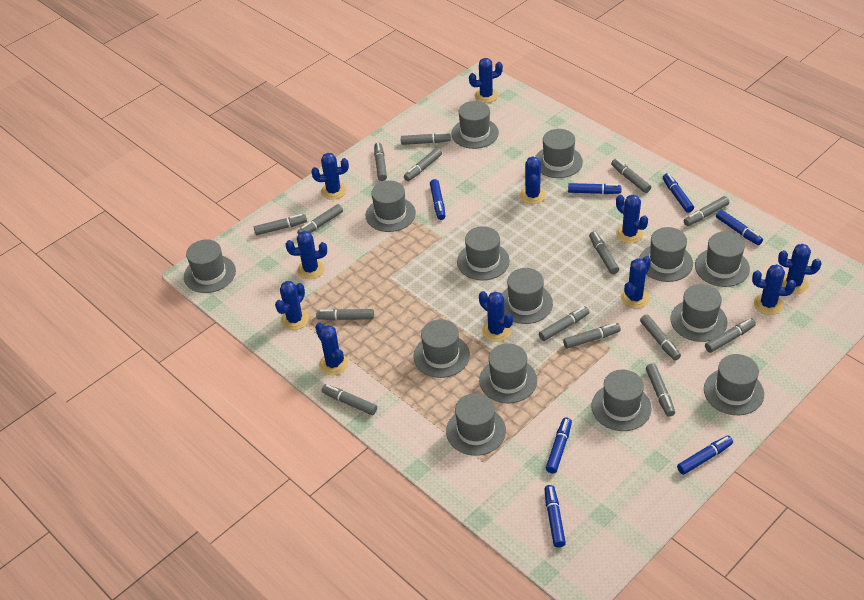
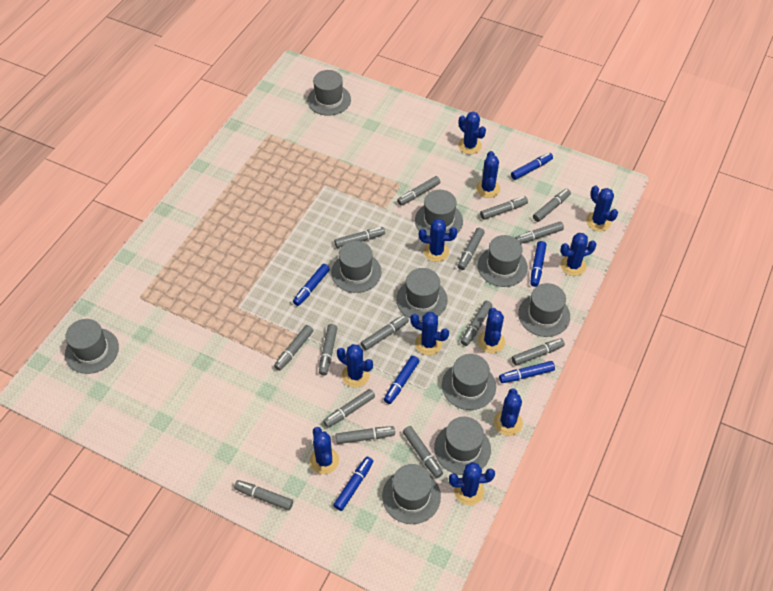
blue marker: [430,179,445,220] [545,485,566,547] [546,417,572,474] [568,183,622,194] [663,173,694,213] [677,435,733,475] [716,210,763,245] = 7 -> [293,264,330,306] [333,457,373,511] [384,356,419,404] [499,361,555,383] [511,153,553,180] [530,241,546,287] = 6
grey hat: [184,239,236,293] [366,181,416,232] [413,319,470,378] [446,393,506,456] [452,101,499,149] [457,226,510,281] [479,343,537,403] [502,268,553,324] [535,129,583,178] [592,370,651,431] [639,227,693,282] [670,284,728,342] [695,232,750,287] [704,354,764,415] = 14 -> [65,319,119,374] [307,70,351,116] [331,241,381,293] [382,464,441,524] [396,268,448,321] [415,190,463,236] [434,417,491,475] [442,354,496,410] [478,235,528,287] [518,283,570,337] = 10

